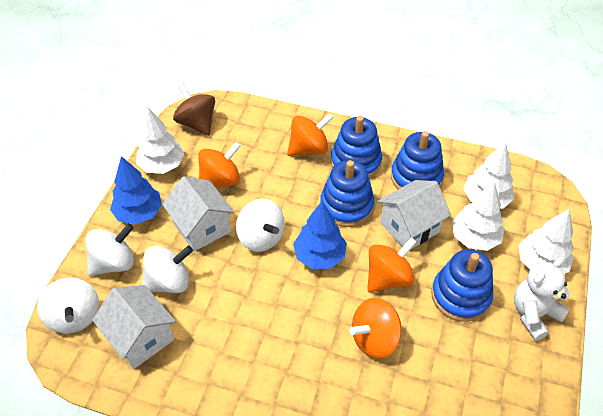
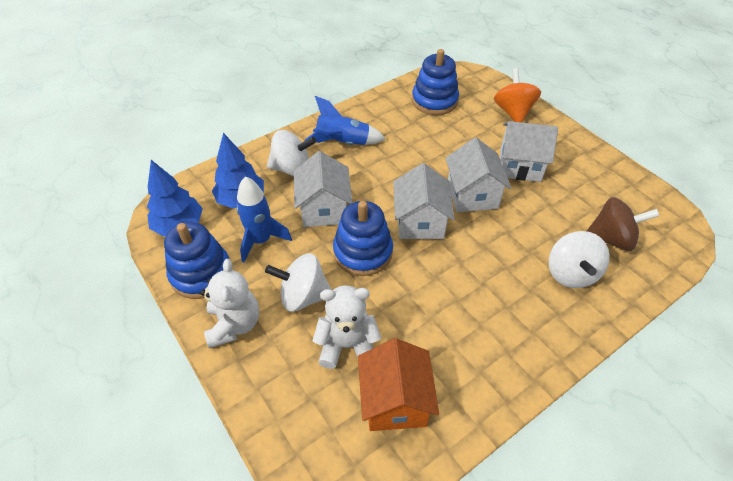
blue rocket: none = 0 -> [237,176,292,262] [305,96,386,145] = 2
blue stacking toy: [320,160,374,227] [331,116,382,179] [391,131,444,189] [431,249,493,322] = 4 -> [164,222,229,299] [333,201,393,276] [412,49,459,115] = 3
orange house: none = 0 -> [358,338,439,431] = 1
orange spinning top: [198,142,241,188] [287,113,334,156] [349,298,402,359] [367,237,416,292] = 4 -> [494,68,541,122] = 1
white house: [92,285,176,369] [162,176,235,252] [377,180,451,250] = 3 -> [293,151,352,227] [393,163,454,239] [445,137,511,212] [500,121,558,182] = 4
white spinning top: [37,278,99,334] [85,223,134,276] [142,245,193,293] [236,199,285,252] = 4 -> [265,253,332,312] [267,130,316,176] [549,231,610,288] = 3
white teddy bear: [514,257,570,341] = 1 -> [200,259,259,348] [313,285,382,369] = 2
white tree: [136,107,184,174] [452,182,505,251] [463,142,514,209] [519,209,574,274] = 4 -> none = 0

